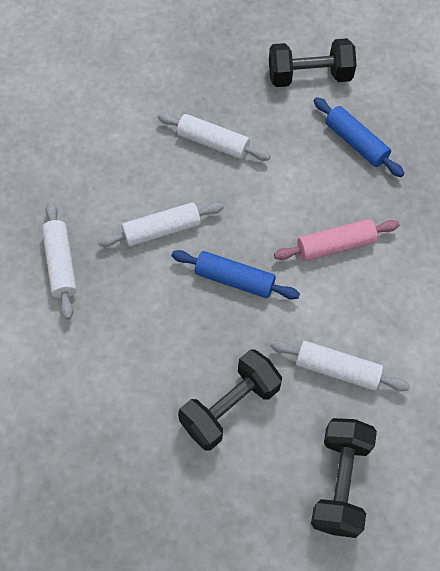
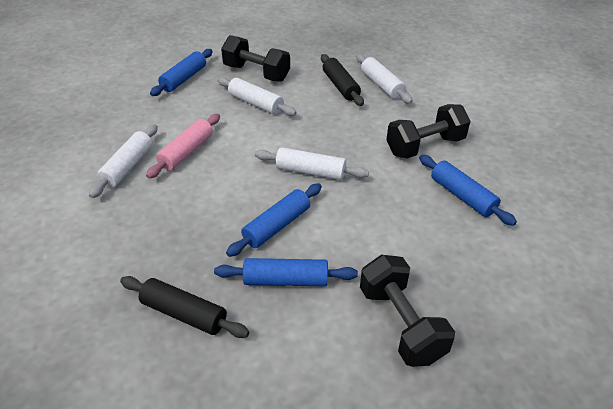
black rolling pin: none = 0 -> [120,276,249,338] [321,54,364,106] = 2
blue rolling pin: [172,250,300,299] [314,97,404,177] = 2 -> [150,49,213,96] [214,258,358,286] [226,183,322,257] [419,155,517,226] = 4

